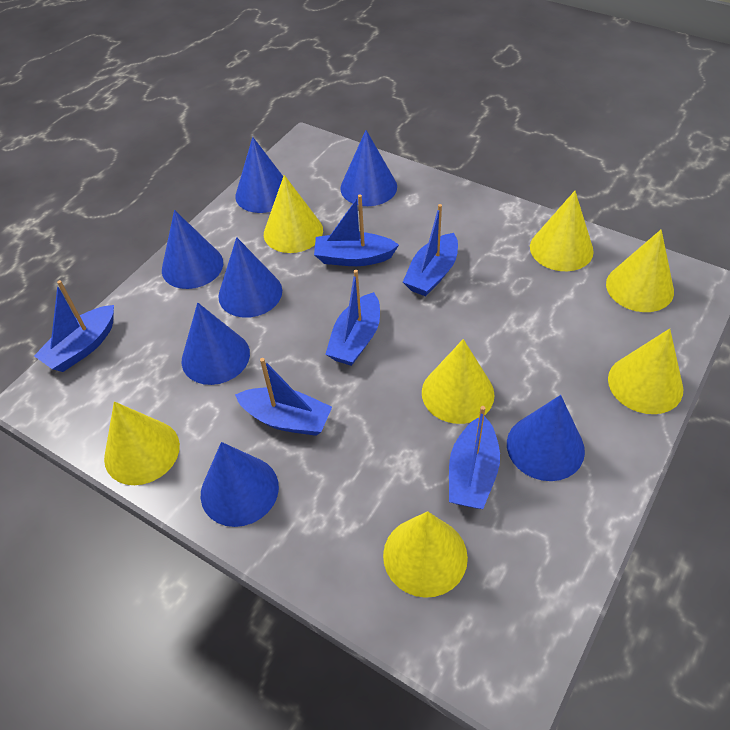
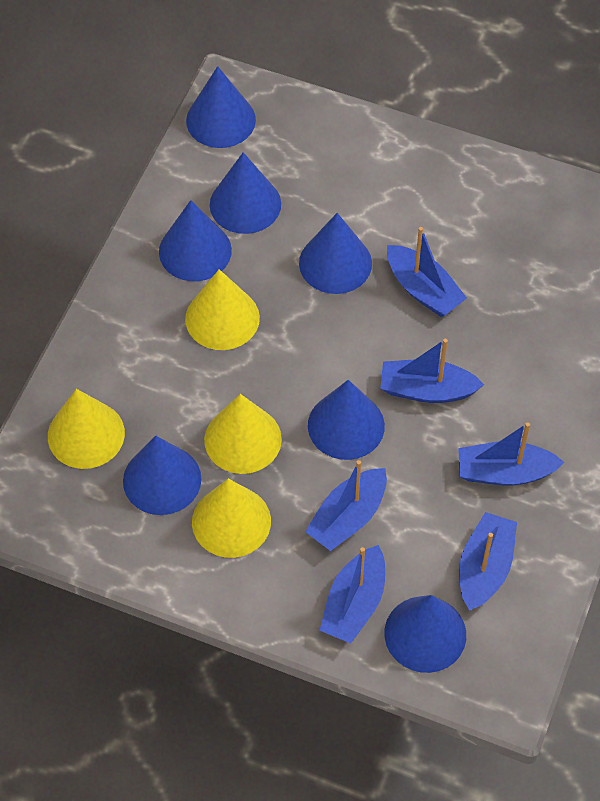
yellow cone: [104,401,180,485] [264,175,323,253] [383,511,468,598] [422,339,495,424] [530,191,594,271] [606,229,674,312] [608,328,683,414] = 7 -> [48,389,125,469] [185,269,260,350] [192,479,271,558] [204,394,282,474] = 4

